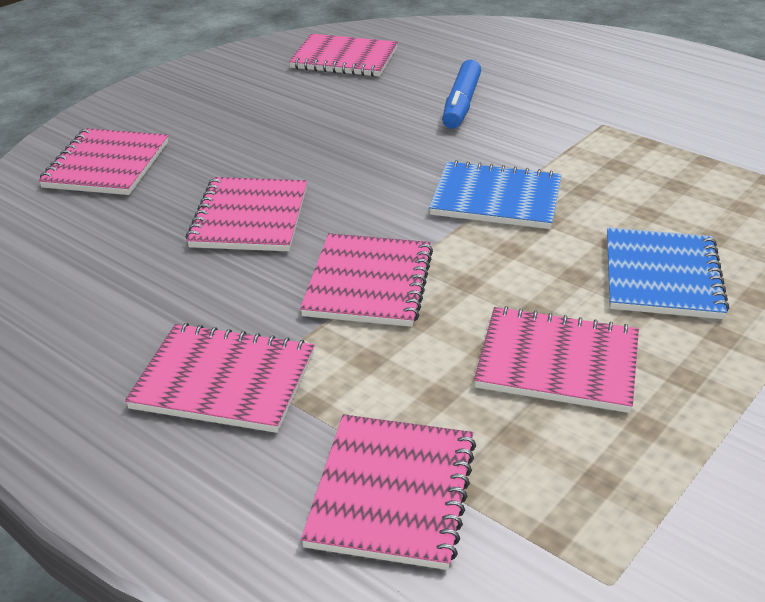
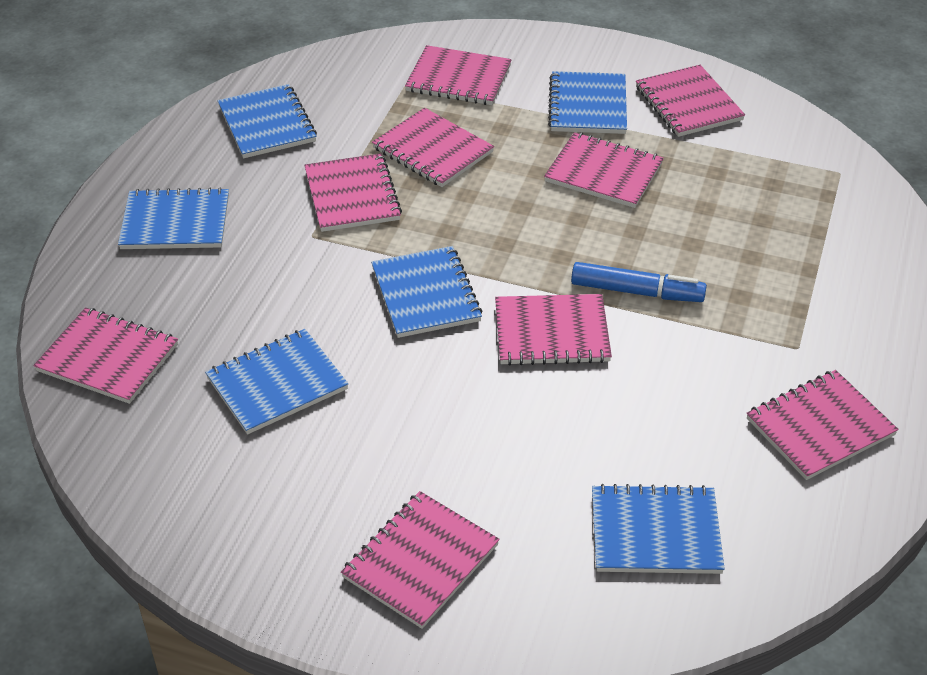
blue notebook: [429,160,561,229] [607,227,729,319] = 2 -> [118,187,229,249] [205,329,348,435] [217,84,317,158] [371,246,482,338] [548,71,627,134] [592,484,725,574] = 6
pink notebook: [38,128,168,195] [125,323,315,433] [186,177,307,251] [289,34,398,77] [300,233,433,327] [301,414,476,570] [474,306,639,413] = 7 -> [33,307,178,404] [304,153,402,232] [341,491,499,629] [372,108,494,187] [405,45,512,105] [495,294,612,365] [544,132,664,208] [636,65,745,137] [747,370,898,480] = 9

